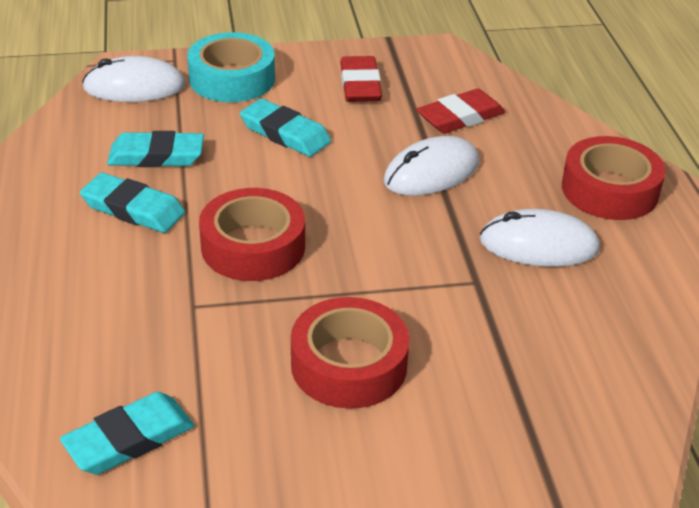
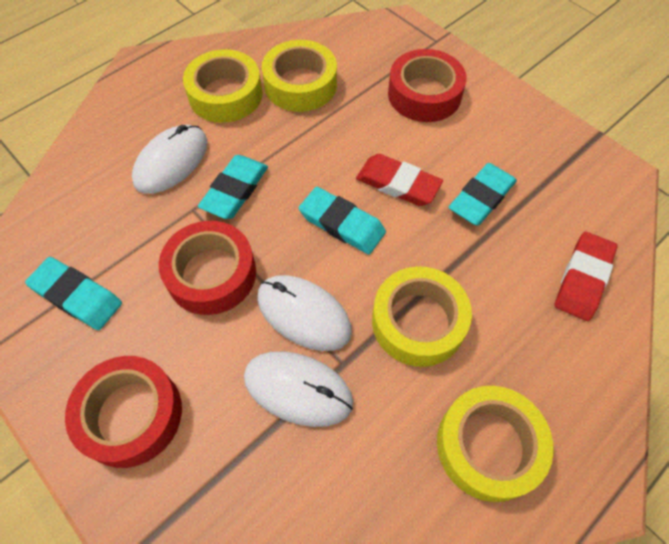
turquoise tape: [187,32,275,102] = 1 -> none = 0
yellow tape: none = 0 -> [183,50,262,123] [262,40,337,112] [372,266,472,367] [437,386,554,502] = 4

